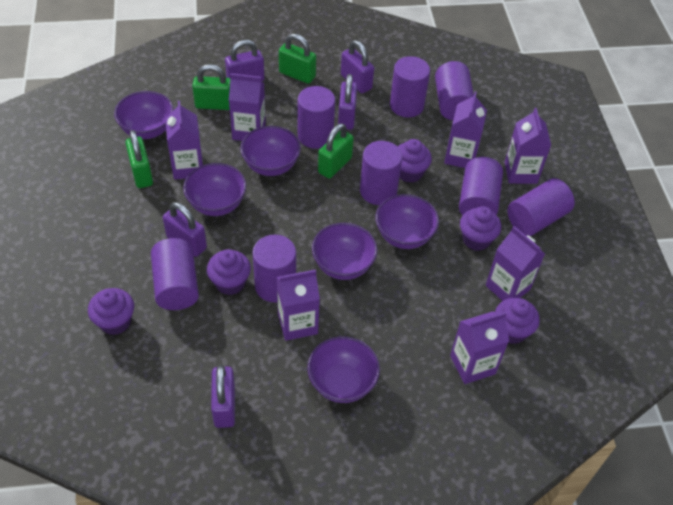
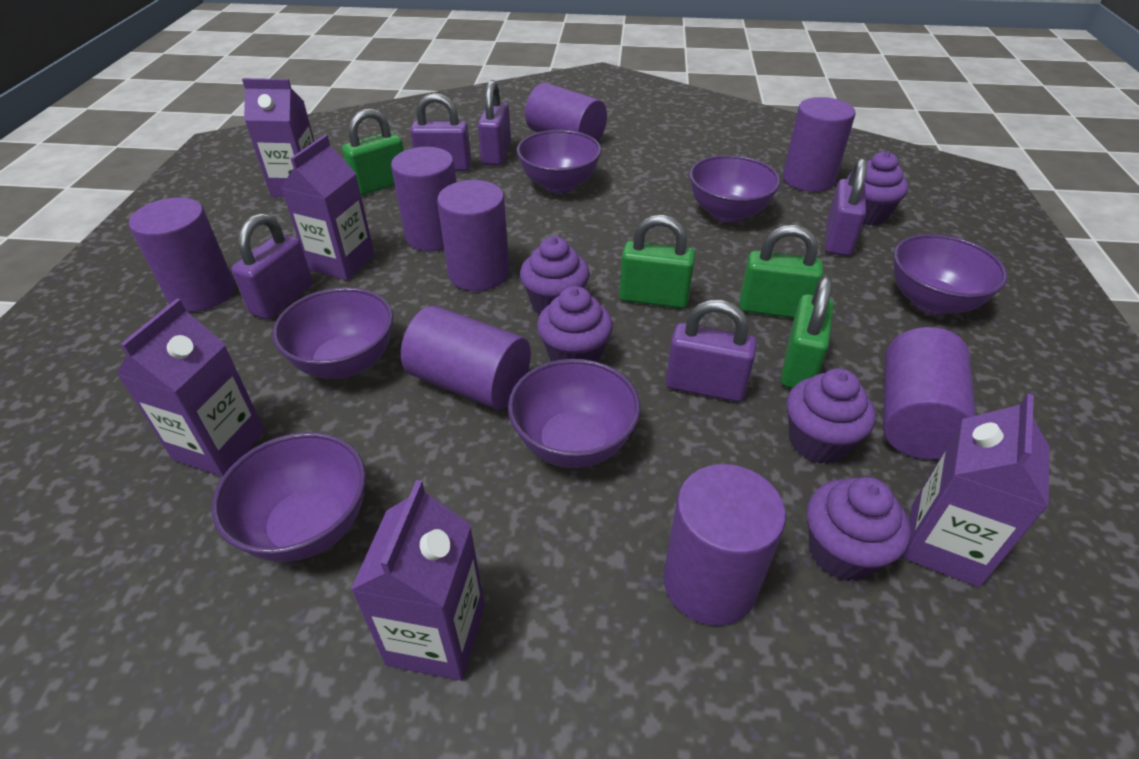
purple carton: [165,101,203,180] [229,73,266,141] [277,270,320,341] [444,92,487,168] [450,311,509,384] [486,226,545,301] [505,108,551,184] = 7 -> [117,299,265,477] [242,78,315,197] [281,135,375,280] [351,480,485,681] [903,394,1050,587] = 5

